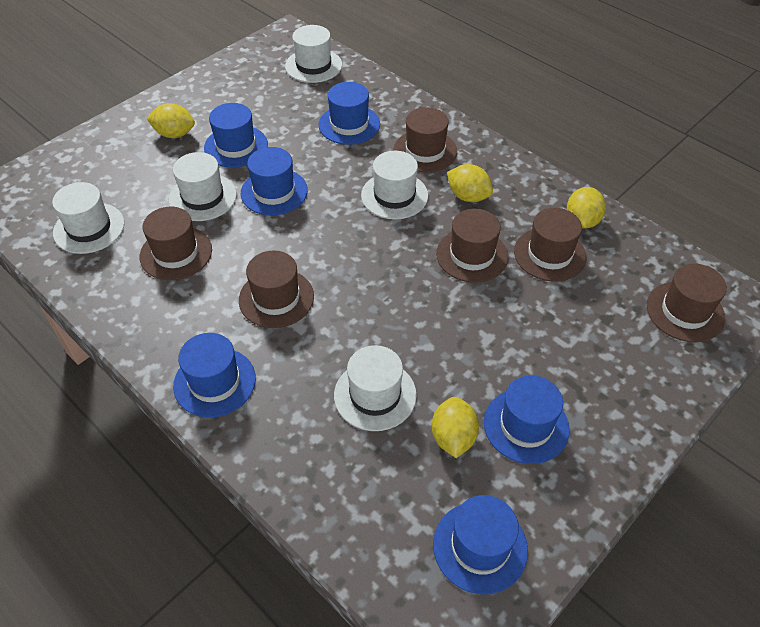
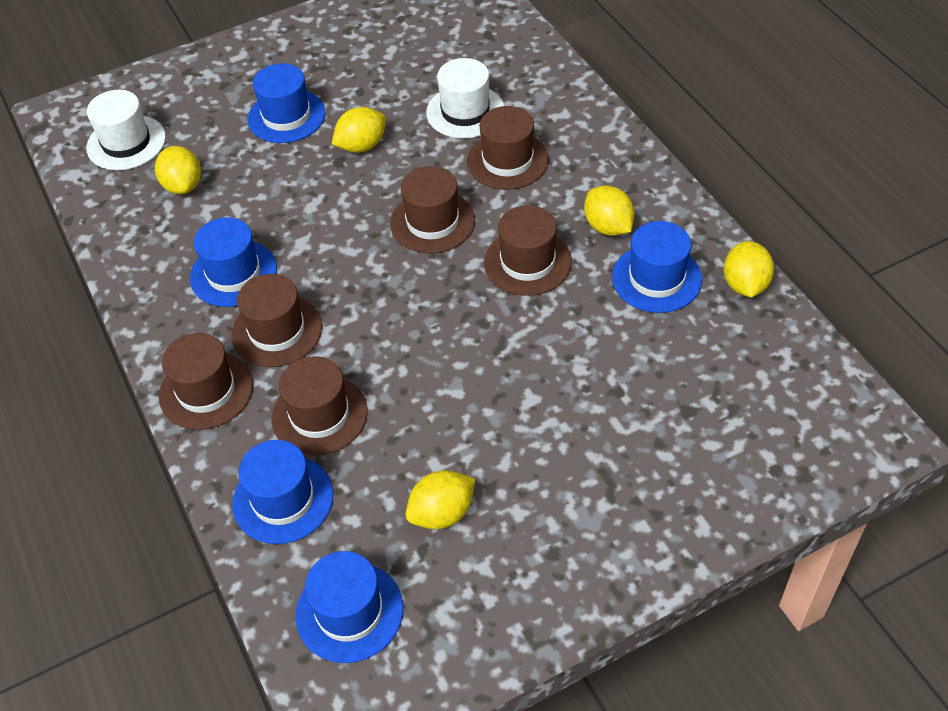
blue hat: [173,333,256,418] [204,103,268,168] [241,147,308,216] [319,82,380,145] [433,495,528,594] [484,375,570,464] = 6 -> [190,217,277,307] [232,440,333,544] [247,63,326,143] [295,551,403,663] [612,221,702,313] = 5
white hat: [52,182,125,254] [169,152,237,221] [285,25,342,83] [334,345,417,431] [361,151,428,220] = 5 -> [86,90,166,170] [426,58,504,138] = 2
yellow lemon: [147,103,195,138] [432,397,479,458] [447,164,493,202] [567,187,606,229] = 4 -> [155,146,201,194] [332,107,386,153] [406,470,476,529] [584,185,635,236] [724,241,774,297] = 5

